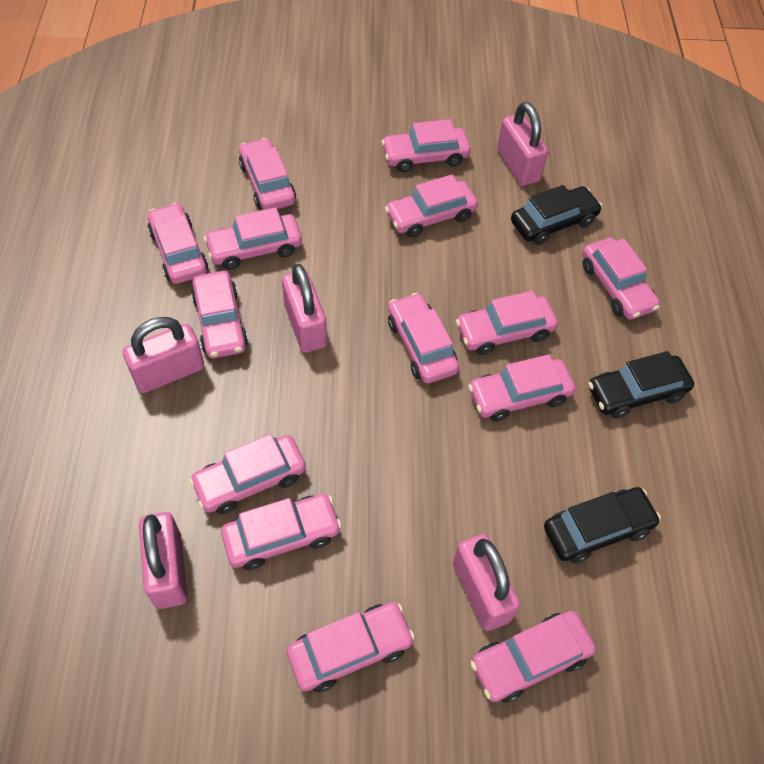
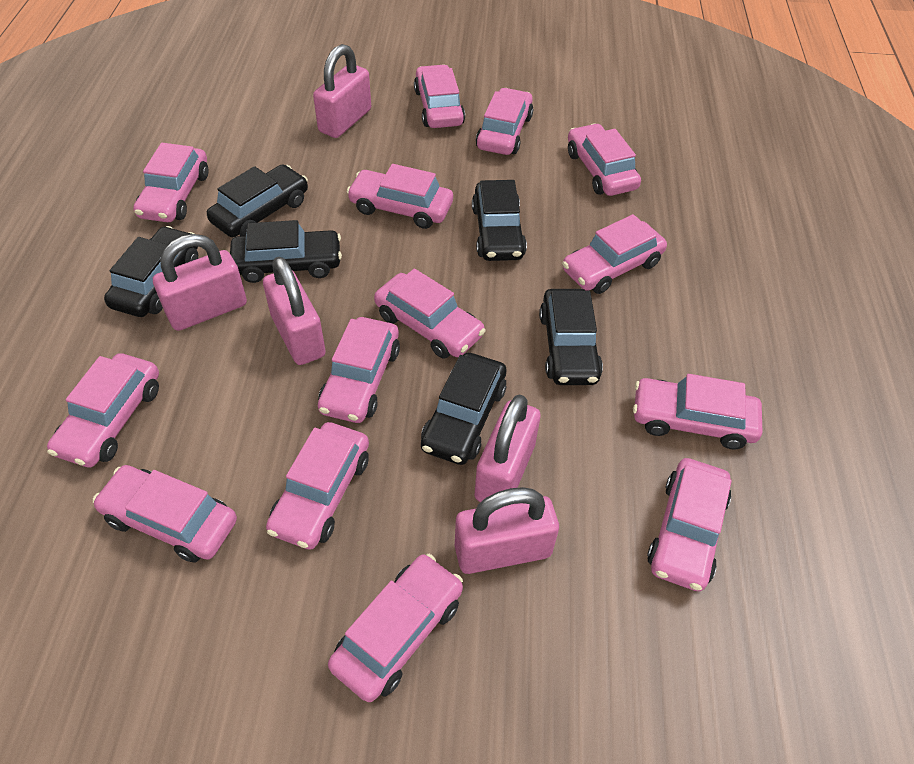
black car: [511,185,602,245] [544,487,661,564] [588,351,694,419] = 3 -> [104,226,198,317] [207,164,308,237] [230,220,342,283] [421,353,507,465] [472,180,527,261] [539,289,603,385] = 6

